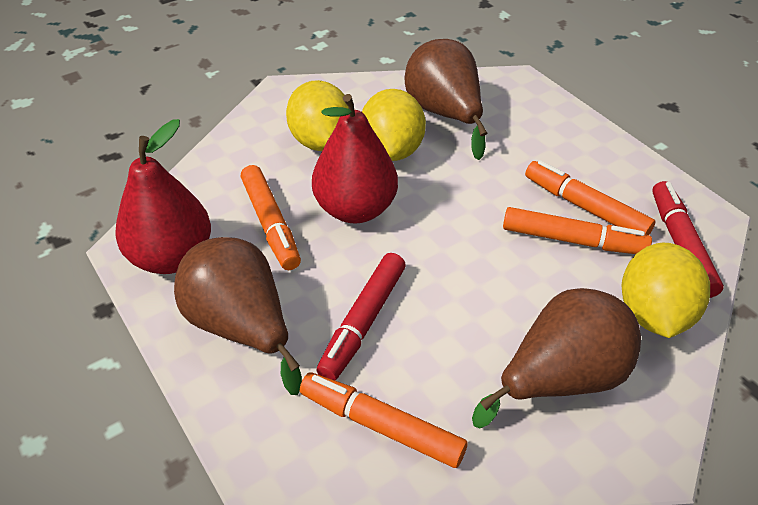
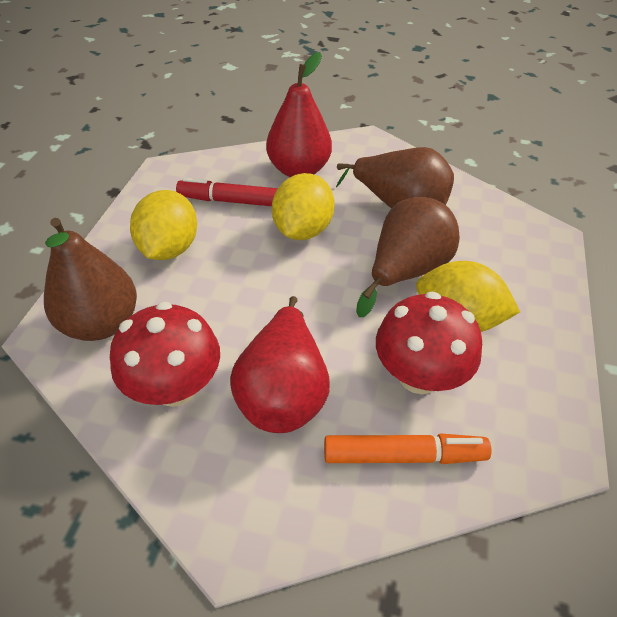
orange marker: [241,165,301,270] [300,372,468,468] [503,207,652,254] [525,160,655,235] = 4 -> [324,433,492,464] = 1
red marker: [316,253,406,380] [652,181,724,298] = 2 -> [176,178,278,206] = 1
red mushroom: none = 0 -> [110,302,220,407] [376,291,482,394] = 2

